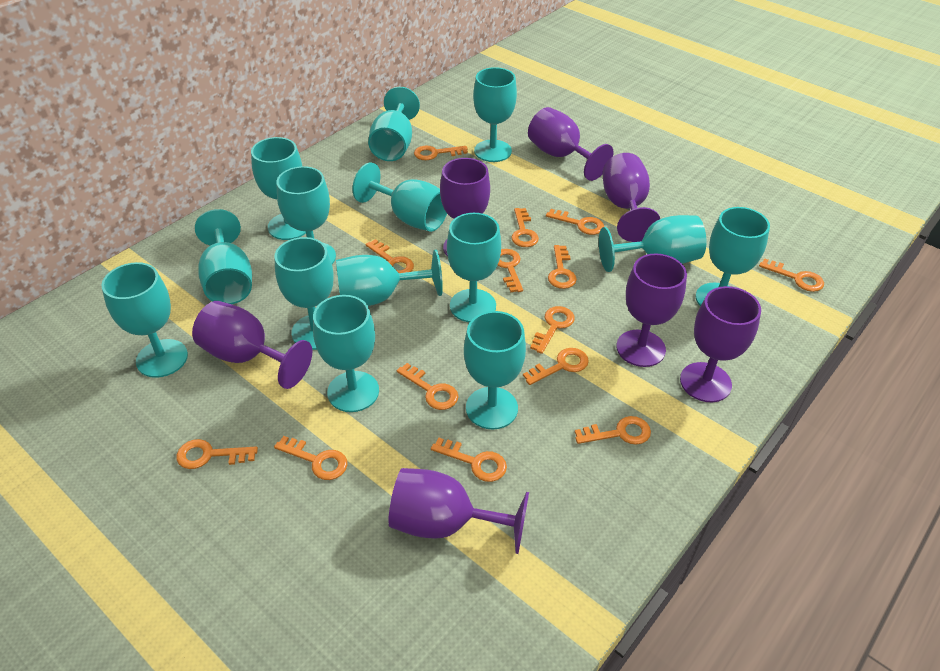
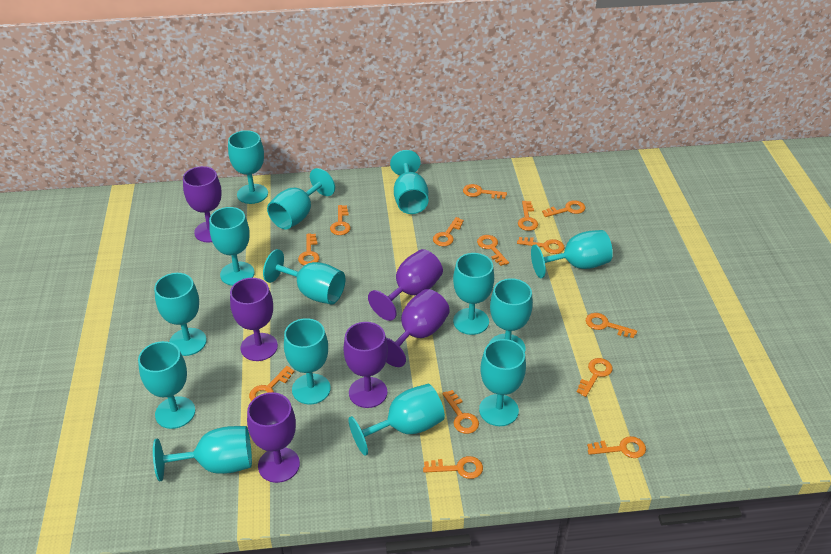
purple goblet: [192,301,312,389] [388,468,529,554] [440,158,490,257] [528,107,613,181] [603,153,660,242] [616,253,687,367] [680,286,761,402] = 7 -> [183,166,221,242] [230,278,278,361] [247,392,300,483] [343,322,388,408] [368,249,443,321] [386,289,450,367] = 6

